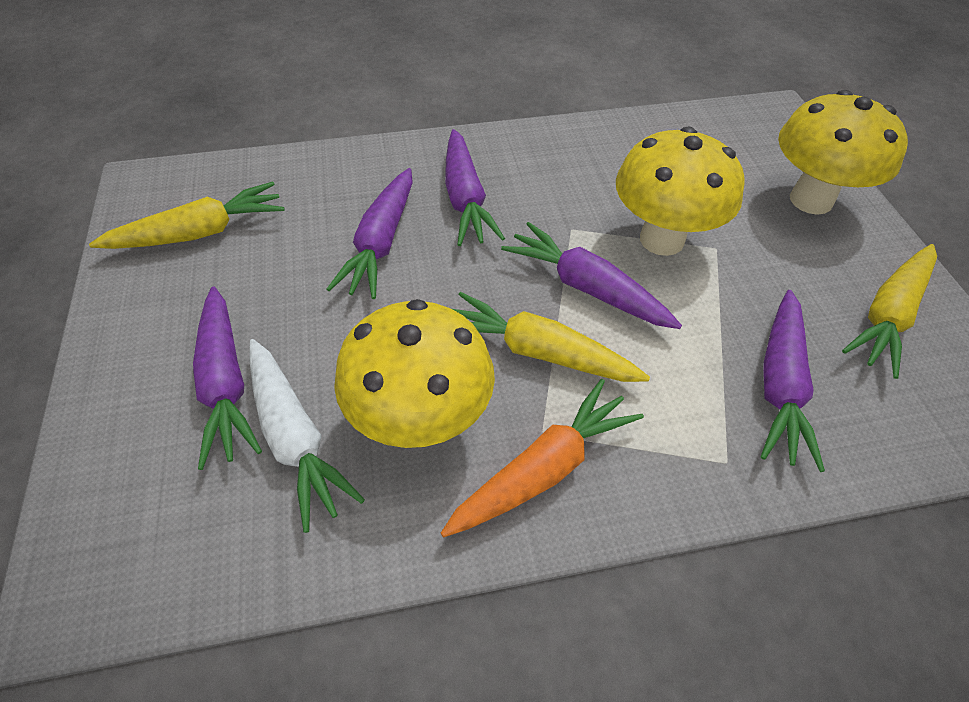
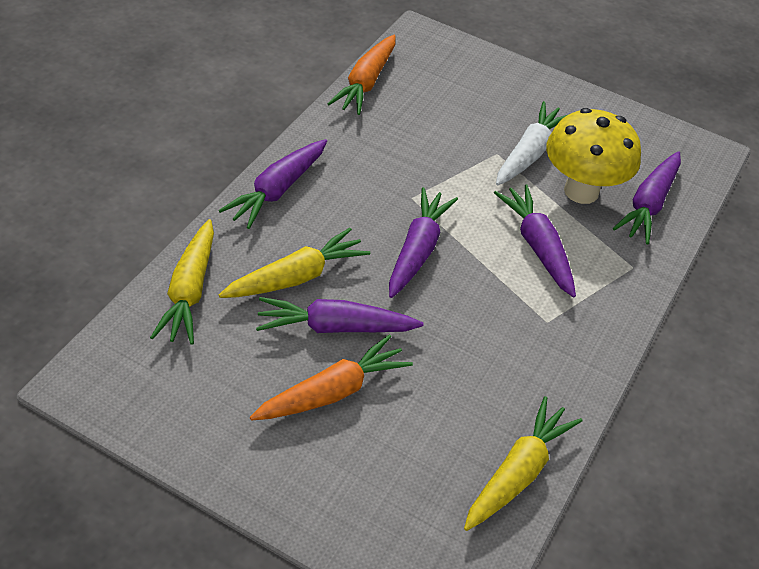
orange carrot: [441,379,644,537] = 1 -> [250,334,413,421] [327,35,396,115] = 2
yellow mushroom: [334,299,495,448] [616,127,744,256] [778,90,908,215] = 3 -> [546,108,641,204] = 1

